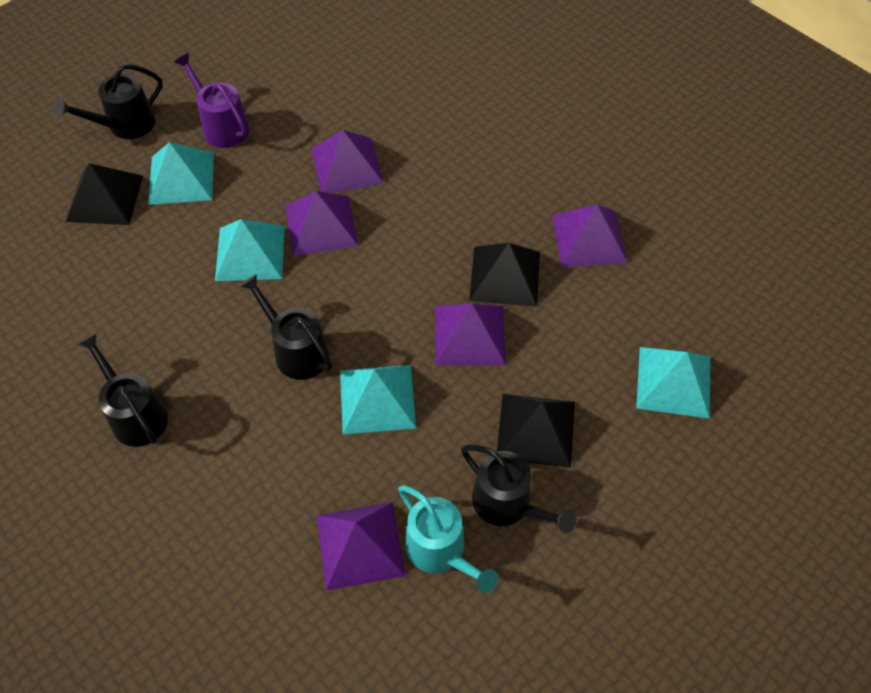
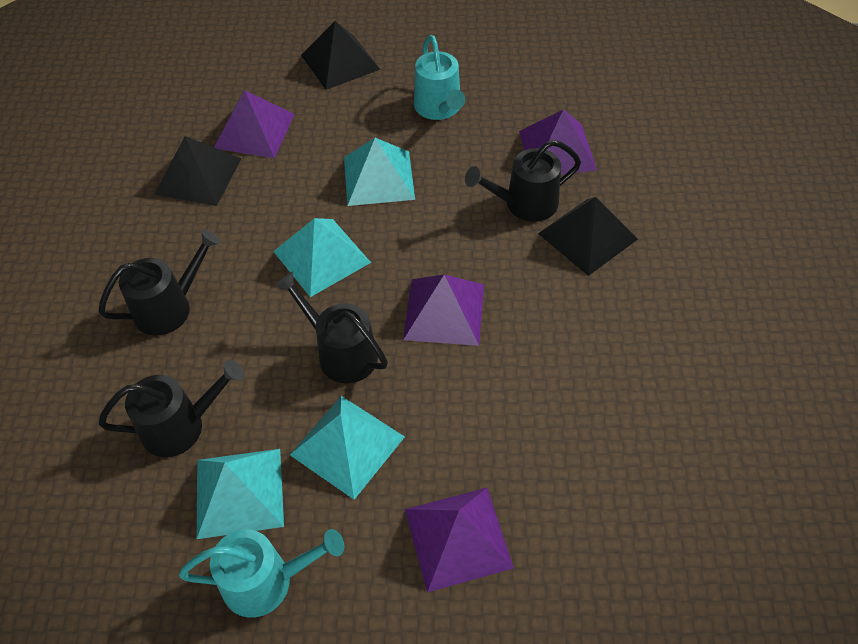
purple pyramid: [285,191,358,256] [311,130,383,193] [317,502,405,590] [435,304,506,365] [552,204,627,267] = 5 -> [214,90,295,158] [403,274,484,346] [405,488,514,592] [519,109,597,174] = 4
purple watering can: [174,53,249,148] = 1 -> none = 0
turquoise watering can: [398,485,498,593] = 1 -> [179,529,344,618] [414,35,465,120] = 2

